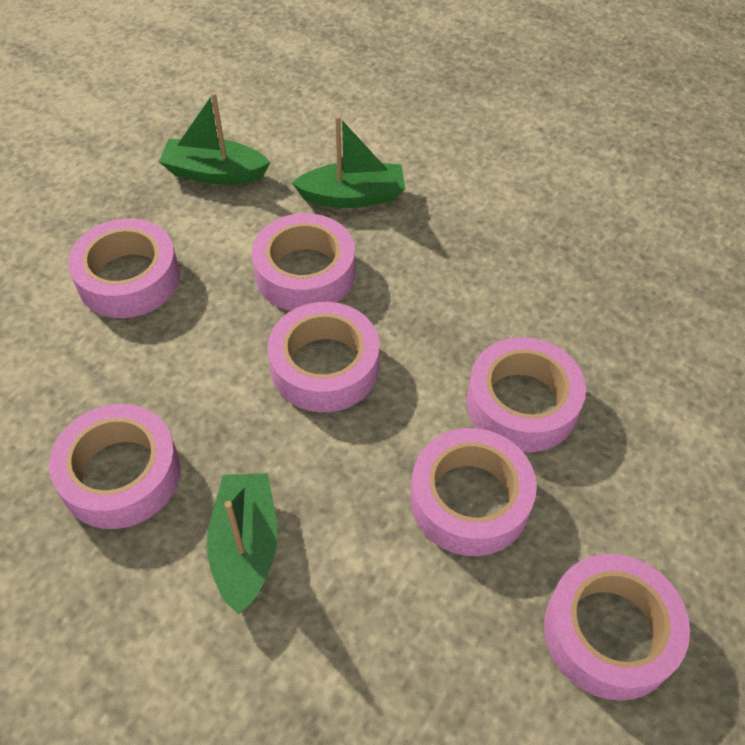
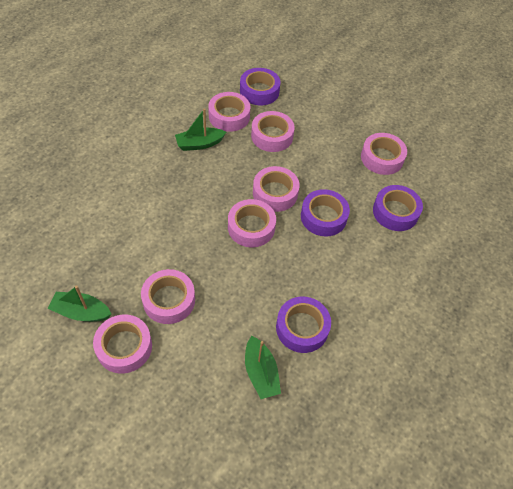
purple tape: none = 0 -> [240,68,281,105] [276,297,331,353] [301,189,350,237] [373,185,423,231] = 4

